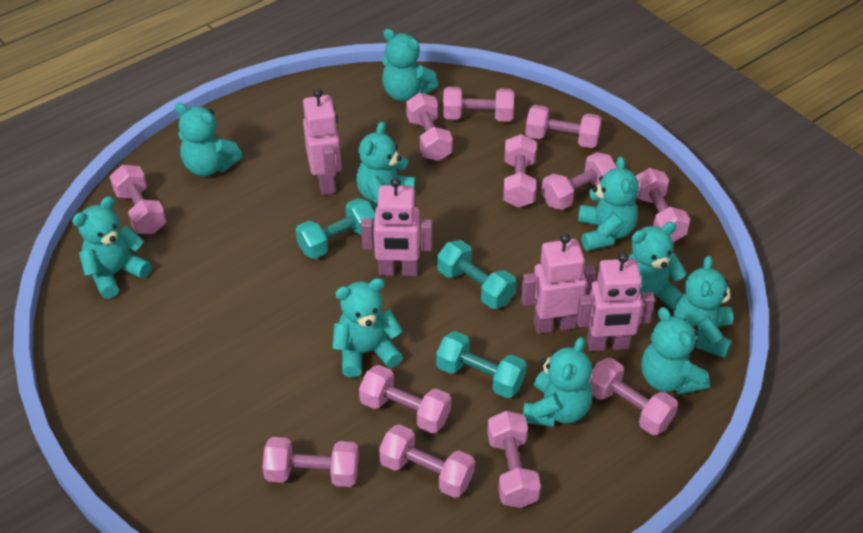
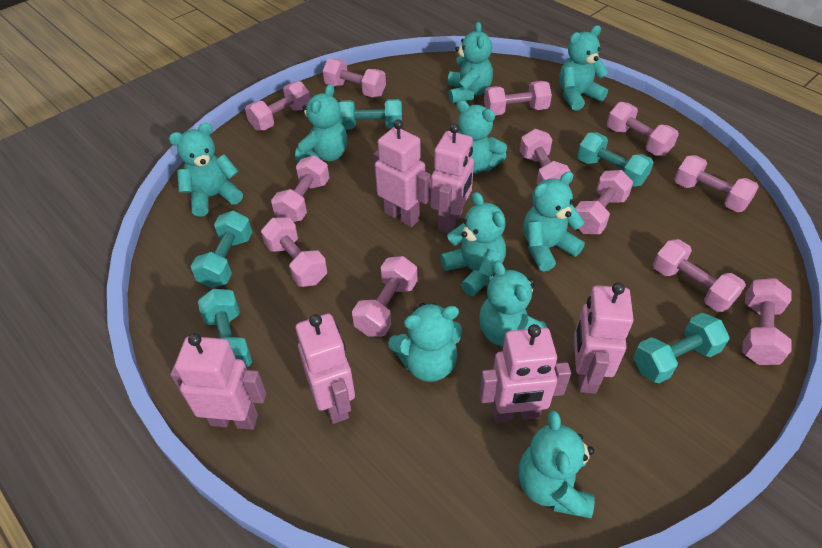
pink robot: [303,88,342,195] [361,178,432,276] [521,233,596,334] [576,252,655,351] = 4 -> [170,333,266,430] [296,313,355,424] [373,119,431,227] [431,123,474,233] [479,324,571,423] [574,282,634,394] = 6
turquoise dumbbell: [295,198,375,259] [436,331,527,398] [437,240,516,309] = 3 -> [191,210,253,288] [198,289,252,368] [339,99,402,130] [577,132,654,187] [633,313,730,383] = 5

